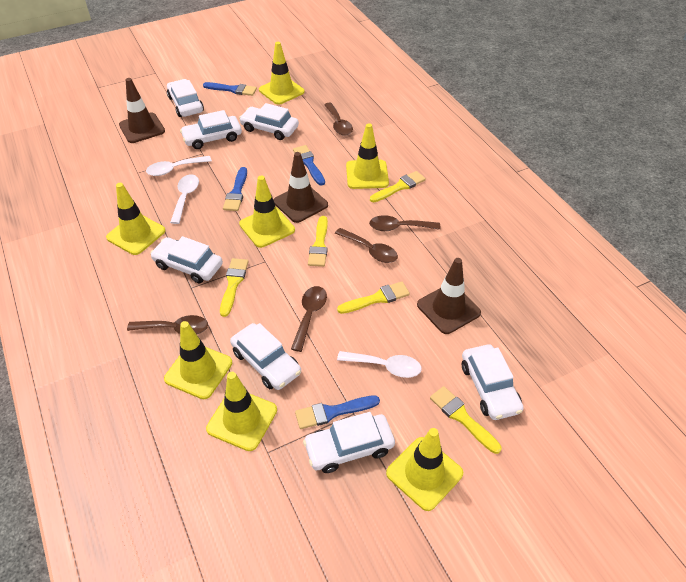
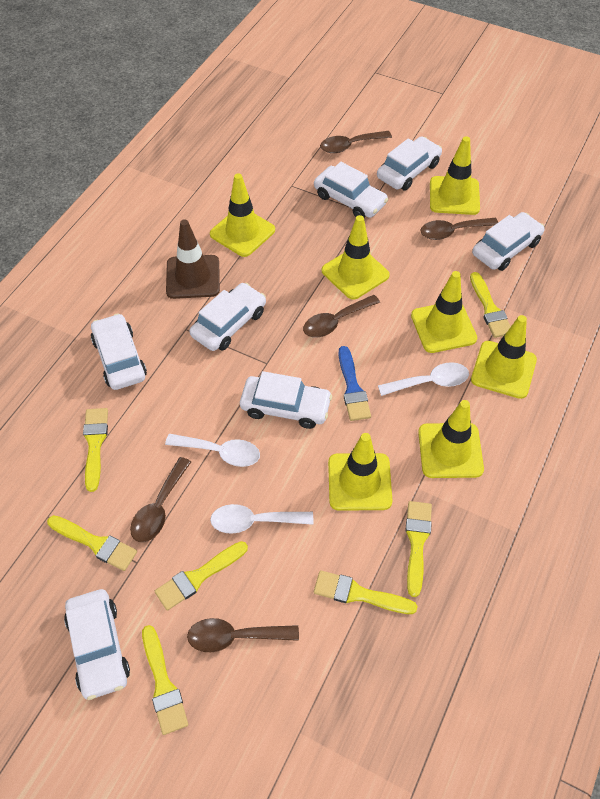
blue brush: [203,82,257,96] [223,167,247,211] [293,145,325,186] [295,395,380,429] = 4 -> [339,346,371,421] = 1
brown traffic cone: [119,78,165,143] [274,152,328,223] [417,258,481,334] = 3 -> [166,219,220,299] = 1
yellow brush: [220,258,249,317] [308,216,328,267] [337,282,410,314] [370,171,426,202] [430,386,502,454] = 5 -> [47,515,137,571] [83,408,108,492] [142,625,188,735] [155,541,248,611] [314,570,418,614] [405,501,432,597] [470,272,511,338] = 7

